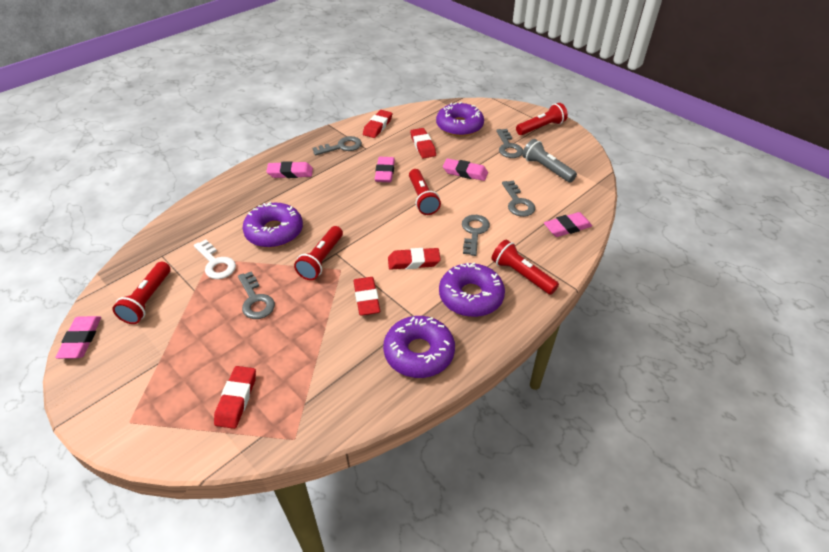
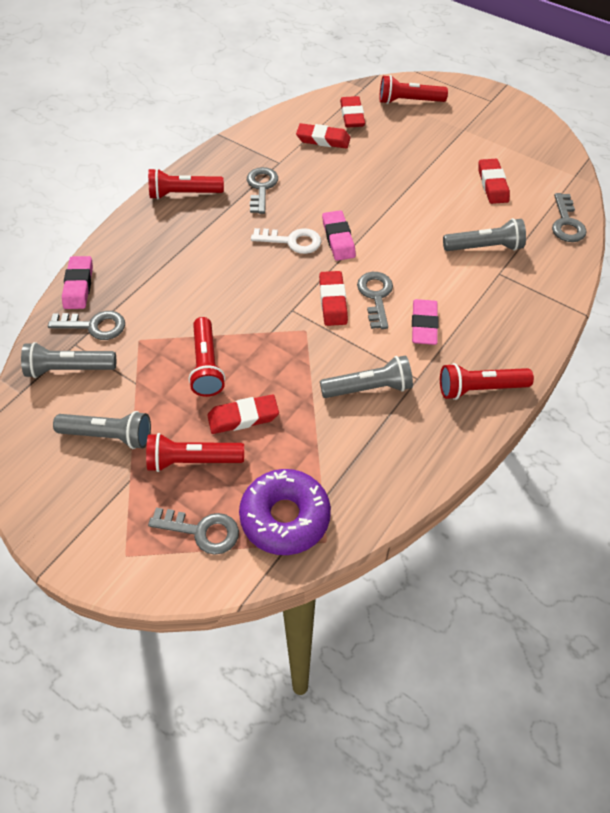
grey flashlight: [522,139,577,183] = 1 -> [21,342,116,378] [53,411,151,449] [320,355,413,398] [443,218,526,251] = 4
pink eraser: [56,316,101,359] [266,161,313,178] [375,157,395,182] [443,158,488,181] [544,212,592,237] = 5 -> [62,256,93,309] [322,210,356,261] [412,299,438,345] = 3
purple donut: [243,202,303,248] [383,316,455,378] [436,102,484,136] [439,263,505,317] = 4 -> [239,469,331,555] = 1

